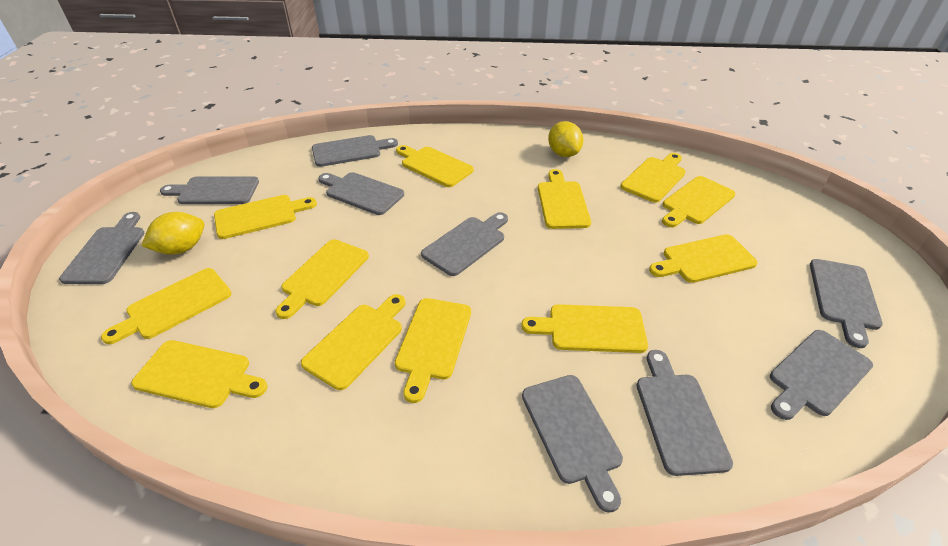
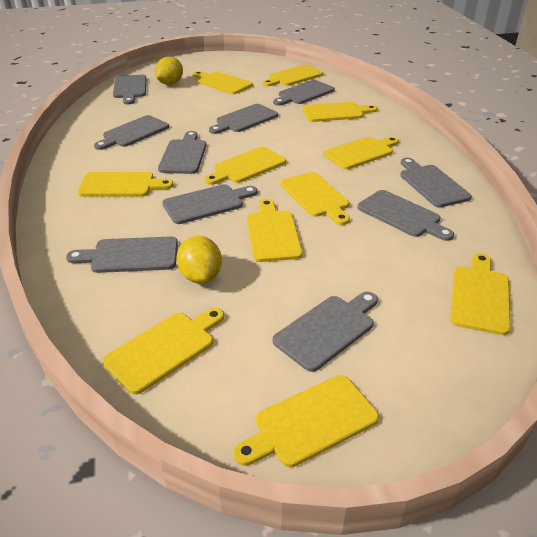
grey cutting board: [59,212,144,284] [160,176,259,204] [312,135,398,167] [318,172,404,215] [421,212,508,276] [522,375,623,513] [637,350,733,476] [770,330,873,420] [810,259,883,348] = 9 -> [66,236,178,273] [94,115,169,150] [113,75,146,104] [158,131,207,174] [162,184,258,224] [209,104,278,134] [273,80,335,106] [273,292,378,372] [357,190,454,241] [400,158,472,207] = 10
yellow cutting board: [101,268,232,344] [131,340,267,408] [214,195,317,239] [275,239,369,319] [301,294,406,390] [395,298,471,403] [396,145,474,187] [521,304,648,353] [538,169,591,229] [620,153,686,203] [649,234,758,283] [662,176,735,227] = 12 -> [77,172,174,197] [103,308,224,394] [193,71,253,94] [205,147,286,185] [233,375,379,467] [247,199,303,262] [263,65,323,86] [281,172,350,225] [302,102,377,122] [323,137,399,169] [450,253,511,335] = 11

